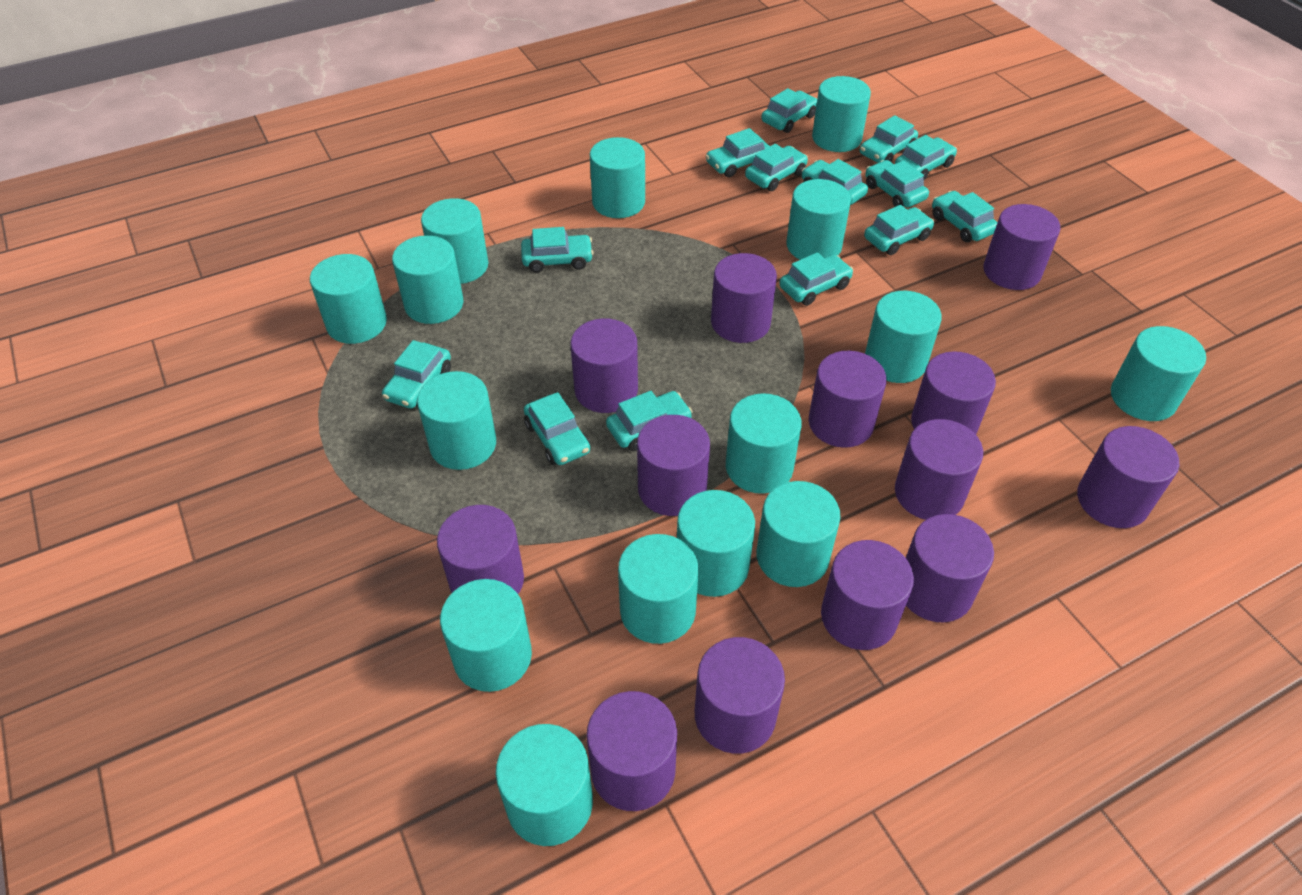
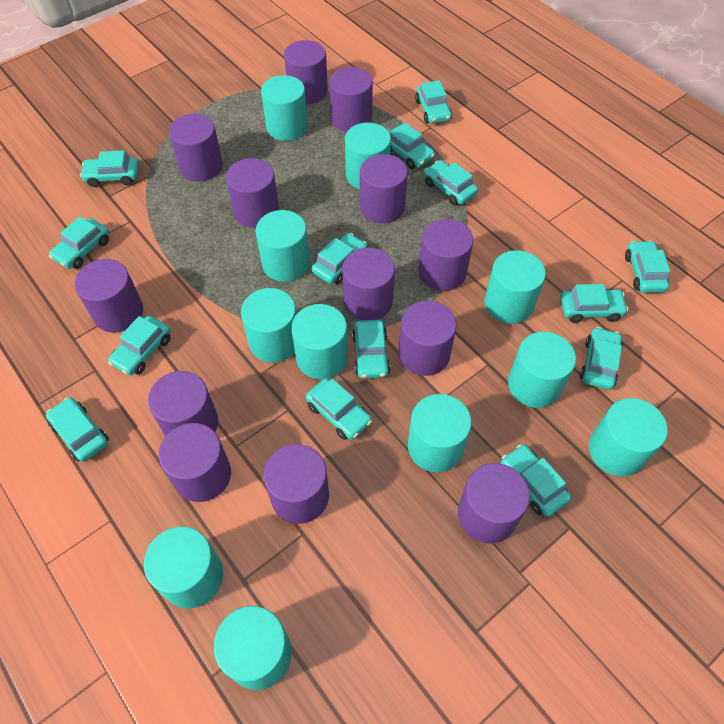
turquoise cylinder: [310,254,387,344] [392,235,463,324] [417,371,496,470] [421,198,488,284] [440,579,532,692] [496,724,593,846] [590,137,645,218] [618,534,699,644] [677,490,755,597] [726,393,802,494] [757,481,841,587] [786,179,851,260] [812,76,871,152] [865,291,942,383] [1111,326,1206,421] = 15 -> [144,526,223,609] [214,606,292,690] [241,288,297,363] [256,210,310,282] [261,75,308,141] [291,304,348,379] [345,122,391,189] [408,394,472,472] [484,250,546,324] [508,332,576,408] [589,398,668,476] = 11

